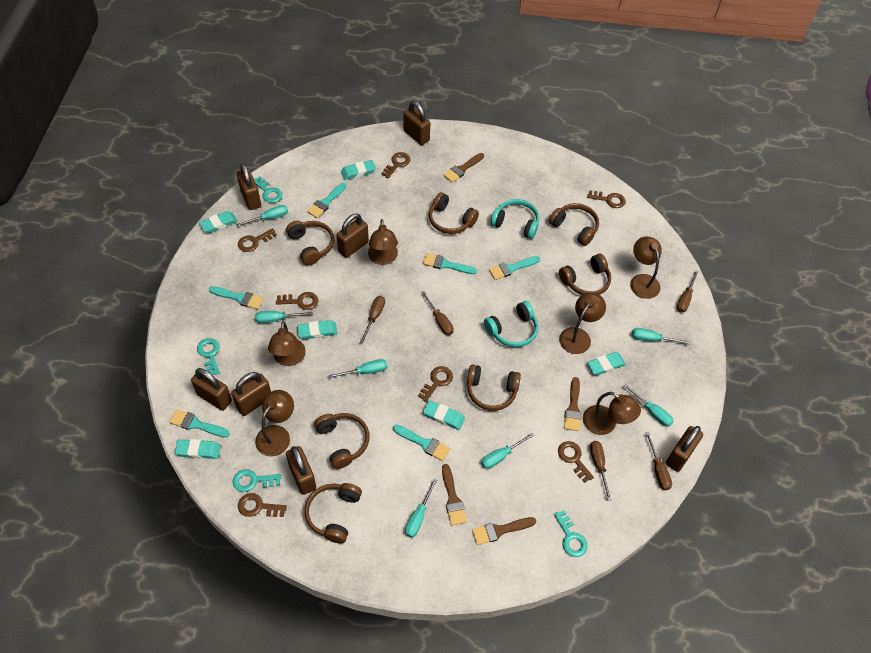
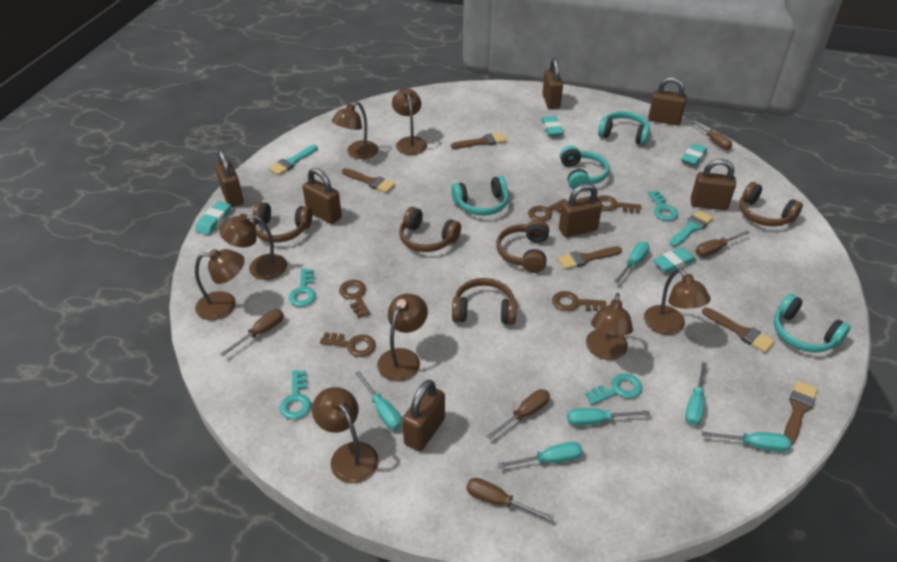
brown brush: [442,464,467,525] [443,153,484,182] [472,517,536,545] [564,377,582,431] = 4 -> [342,168,395,193] [451,133,507,149] [558,247,622,269] [702,307,775,352] [784,380,818,445] = 5
brown headphones: [286,221,334,266] [305,483,362,544] [314,413,369,469] [429,192,479,234] [467,364,521,411] [549,203,599,246] [559,254,611,295] = 7 -> [252,202,312,243] [399,207,461,252] [452,278,517,325] [496,220,549,273] [739,182,803,227] = 5
brown key: [238,228,277,252] [238,493,287,517] [276,292,318,310] [381,152,411,178] [418,366,453,402] [558,441,594,483] [587,190,626,208] = 7 -> [320,332,376,357] [339,280,370,318] [528,199,567,221] [552,291,606,311] [598,195,641,213] = 5
brown lamp: [255,390,294,456] [268,321,306,366] [368,219,398,265] [559,292,606,354] [583,392,641,435] [630,236,662,299] = 6 -> [195,249,245,320] [219,214,287,280] [312,387,379,483] [332,102,379,159] [377,294,428,381] [392,88,427,155] [586,293,633,360] [644,269,711,335] = 8
turquoise brush: [169,409,230,438] [209,286,264,310] [307,183,347,218] [393,424,451,461] [423,253,477,274] [489,256,540,280] = 6 -> [269,145,318,175] [669,210,713,247] = 2
turquoise eraser: [175,439,221,459] [199,211,238,233] [297,320,337,339] [341,160,376,180] [423,400,465,430] [587,352,626,375] = 6 -> [195,201,231,235] [541,116,564,136] [653,247,696,273] [681,143,707,166] = 4
turquoise headphones: [484,301,538,347] [490,199,539,239] = 2 -> [451,176,509,216] [560,146,610,190] [598,111,650,145] [773,294,851,353] = 4
turquoise screwdriver: [236,205,288,227] [255,311,313,323] [328,359,387,378] [405,479,437,538] [481,433,534,469] [624,384,674,427] [632,328,690,344] = 7 -> [355,371,402,430] [497,442,583,468] [567,408,650,426] [614,242,650,283] [685,362,707,425] [702,431,791,452] = 6

